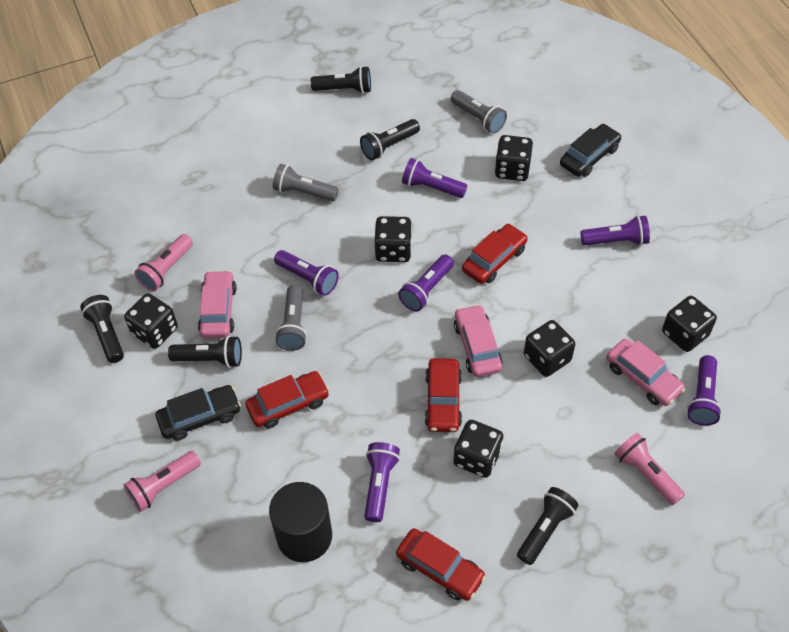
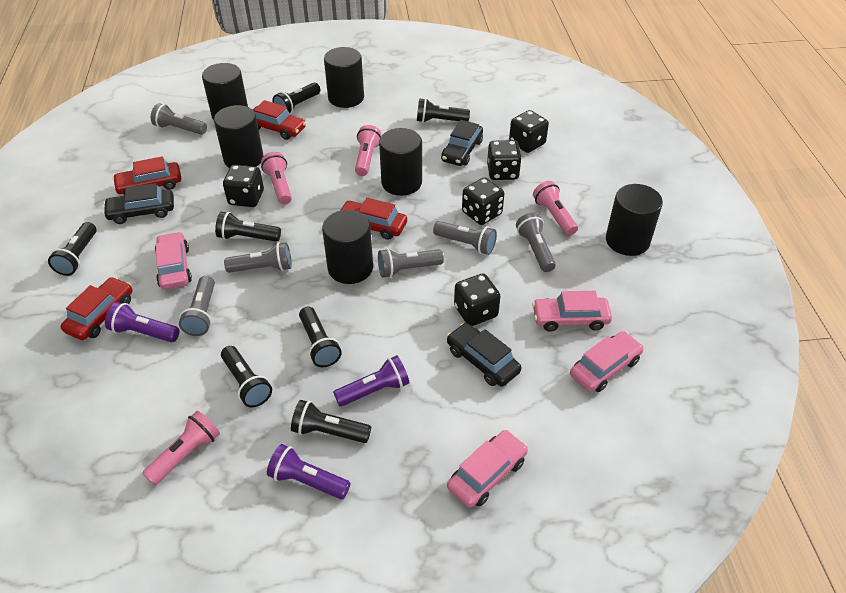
black car: [156,385,241,441] [560,124,622,177] = 2 -> [103,183,174,224] [441,120,483,166] [447,323,522,387] = 3
black cylinder: [269,482,332,562] = 1 -> [202,63,248,120] [214,105,263,168] [322,210,373,284] [324,47,364,108] [379,128,422,196] [606,184,663,256] = 6
black dice: [124,293,178,349] [375,216,412,262] [453,420,503,478] [495,135,533,181] [524,320,575,377] [662,296,717,352] = 6 -> [223,165,264,207] [454,273,501,326] [462,178,504,225] [487,140,522,180] [509,110,549,153] = 5
black flashlight: [80,295,124,363] [168,336,242,368] [311,66,371,94] [360,119,420,160] [517,487,579,565] = 5 -> [48,222,96,276] [215,212,281,242] [221,346,272,408] [272,83,320,114] [291,400,371,443] [299,306,342,367] [417,98,470,123] = 7
grey flashlight: [273,164,339,201] [275,285,307,351] [451,90,507,134] = 3 -> [151,103,207,135] [179,276,215,336] [224,242,292,273] [378,248,444,278] [433,221,497,255] [516,212,556,272] = 6
pink car: [198,270,237,338] [454,304,503,377] [606,339,686,406] = 3 -> [155,232,192,290] [447,430,528,508] [532,291,612,332] [570,331,644,392] = 4
pink flashlight: [124,451,201,512] [134,234,193,291] [614,433,685,505] = 3 -> [142,411,220,485] [261,152,292,204] [355,125,381,176] [533,181,578,236] = 4
purple flashlight: [274,250,339,296] [364,442,400,522] [398,255,454,312] [402,158,467,198] [581,215,650,246] [687,355,722,426] = 6 -> [105,302,179,342] [267,444,350,499] [333,355,409,407] = 3

